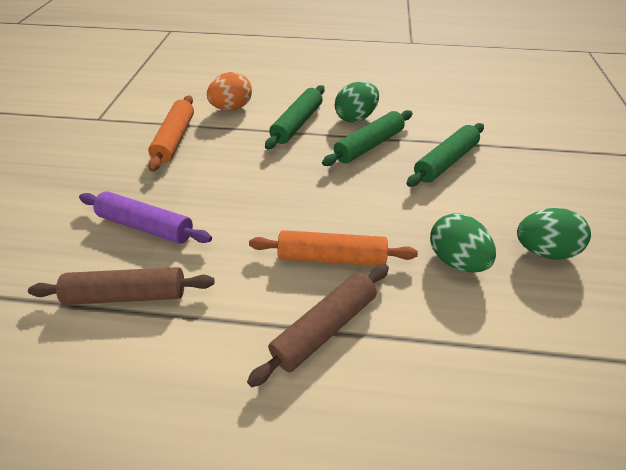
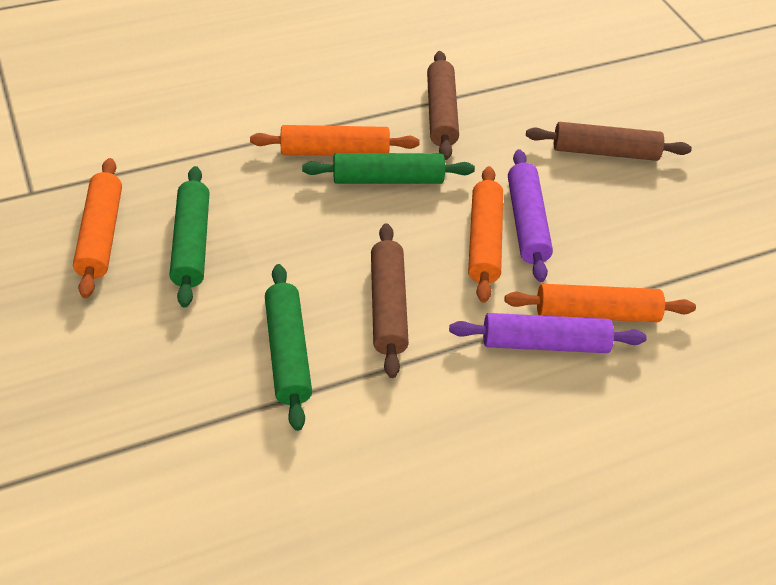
brown rolling pin: [28,267,215,305] [247,264,389,387] = 2 -> [371,223,409,378] [427,51,459,160] [526,122,692,161] = 3
green egg: [335,82,379,123] [430,213,496,273] [517,208,591,260] = 3 -> none = 0
orange egg: [207,72,252,110] = 1 -> none = 0
orange rolling pin: [148,95,194,172] [249,230,418,266] = 2 -> [73,158,122,298] [250,125,420,156] [468,166,503,303] [504,284,696,322] = 4
purple rolling pin: [79,191,212,244] = 1 -> [449,313,647,353] [508,149,553,282] = 2

